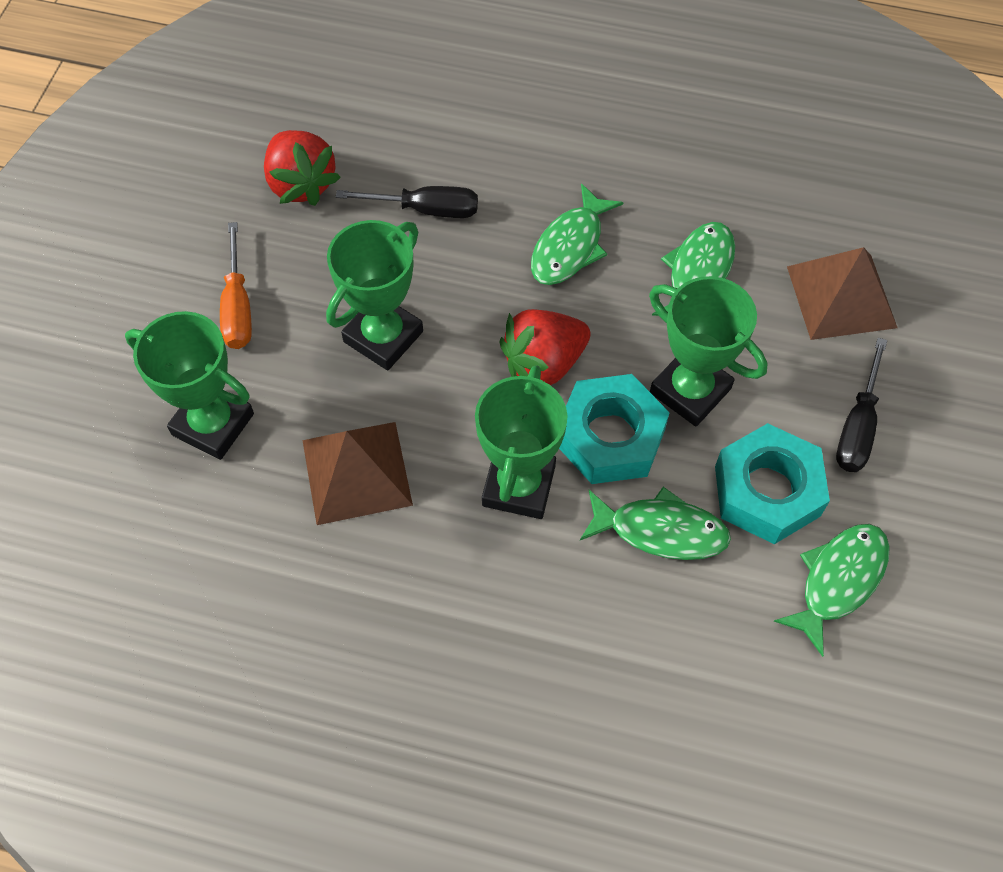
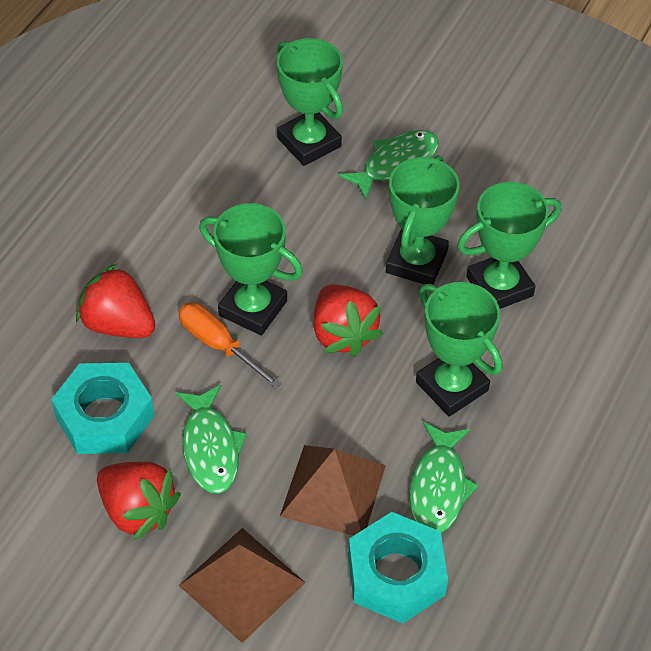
black screwdriver: [336,186,478,218] [836,338,887,472] = 2 -> none = 0
green fish: [531,183,624,285] [580,487,731,560] [652,222,735,316] [774,524,890,657] = 4 -> [175,385,247,494] [338,130,439,201] [409,422,478,533] = 3
green trophy: [125,311,254,460] [326,220,423,370] [475,365,568,519] [649,276,768,427] = 4 -> [199,203,303,336] [277,38,343,166] [386,155,460,285] [416,282,502,416] [457,182,561,309] = 5
red strawberry: [264,130,341,206] [499,309,591,385] = 2 -> [76,263,155,338] [97,462,181,541] [314,284,383,357] = 3

